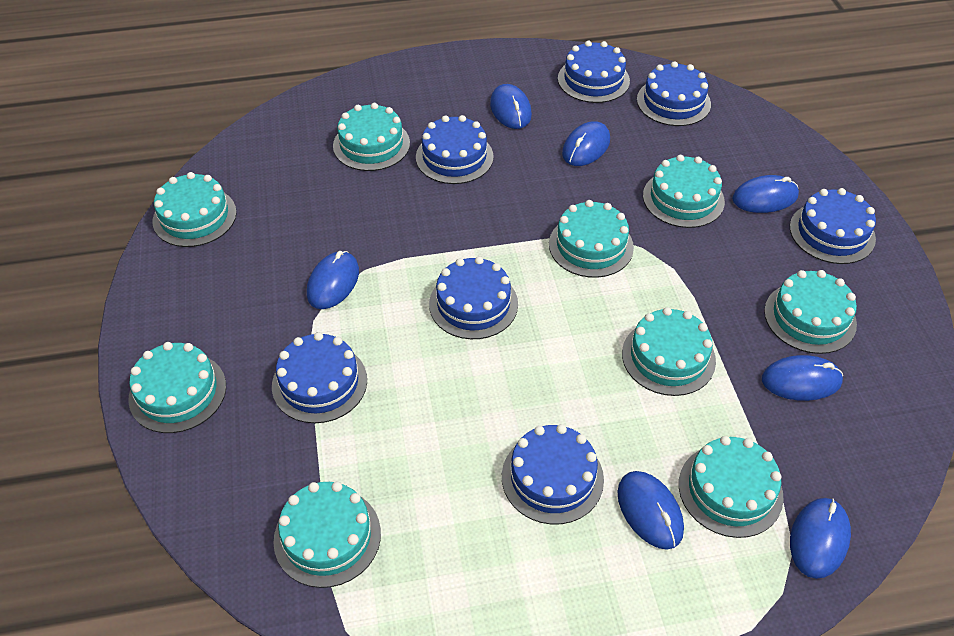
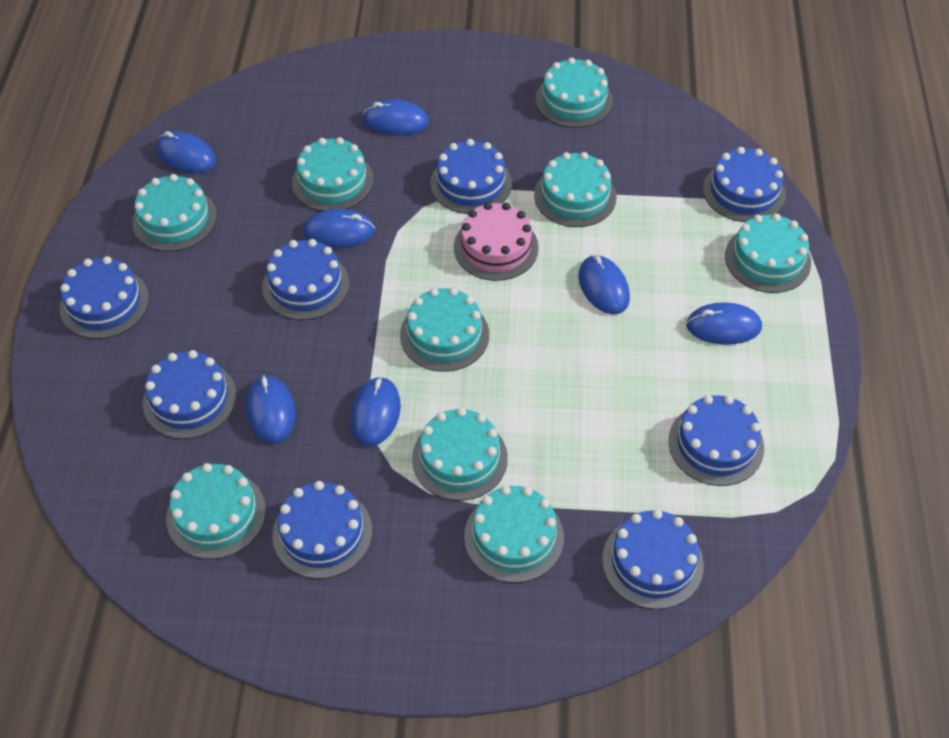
blue cake: [272,332,367,423] [416,115,494,184] [429,256,518,339] [502,424,604,525] [558,40,630,103] [637,61,711,126] [790,188,876,264] = 7 -> [60,256,149,339] [143,350,236,439] [262,239,349,320] [272,481,372,579] [430,139,512,214] [602,509,704,609] [668,395,764,486] [703,147,786,222] = 8
pink cake: none = 0 -> [454,202,539,281] = 1

